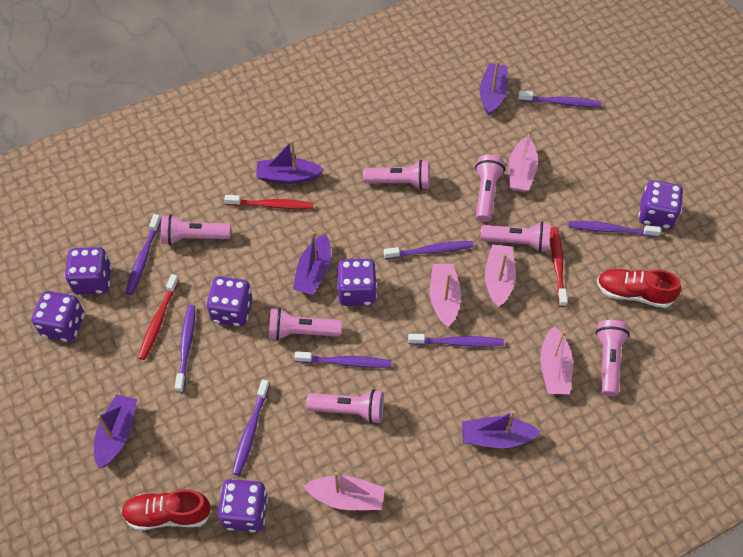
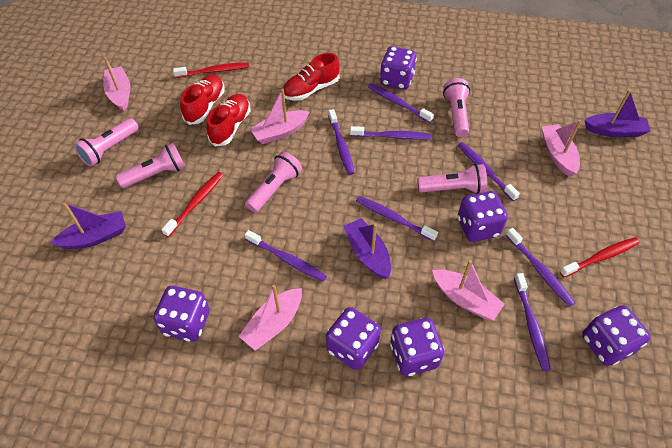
pink flashlight: [161,214,231,245] [269,308,342,340] [306,389,384,424] [363,160,430,190] [475,155,505,222] [480,222,550,252] [596,320,630,396] = 7 -> [74,118,139,167] [116,143,185,188] [245,151,302,213] [417,164,487,194] [443,78,470,137] = 5
purple boat: [94,395,137,469] [256,140,324,184] [293,232,331,295] [462,410,541,448] [480,61,508,115] = 5 -> [51,202,126,249] [343,218,391,279] [584,90,651,137] = 3
red shoe: [121,489,212,530] [597,269,681,308] = 2 -> [180,74,225,125] [206,94,251,146] [283,53,340,101] = 3

